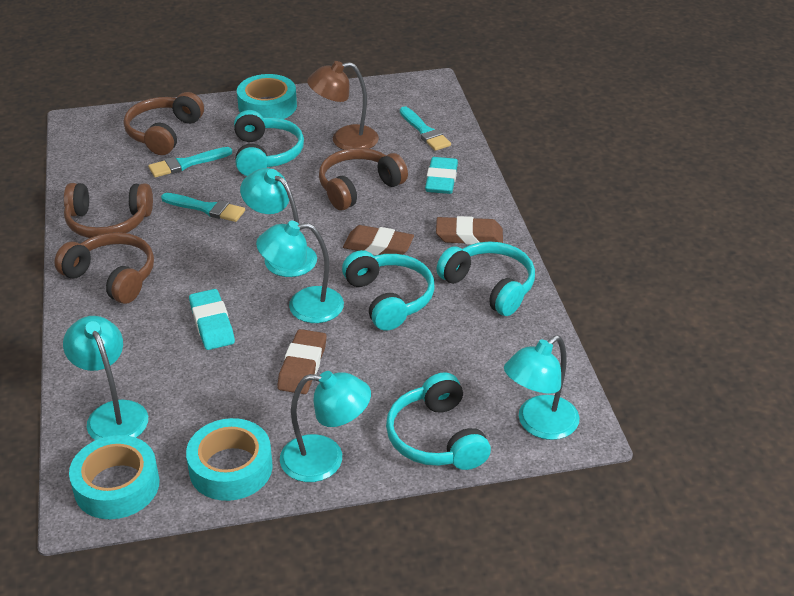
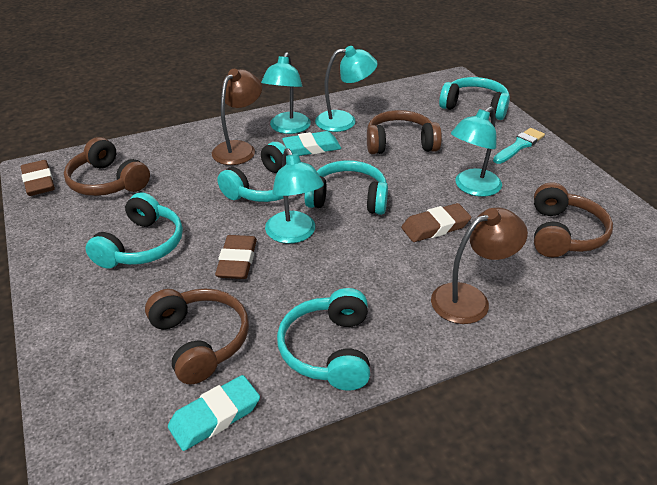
brown lamp: [307,61,379,150] = 1 -> [212,69,262,165] [431,208,528,324] = 2
turquoise brush: [148,147,232,177] [161,193,245,222] [400,106,451,151] = 3 -> [493,128,545,164] = 1
turquoise headphones: [234,110,304,176] [342,250,435,331] [386,372,491,470] [436,241,535,316] = 4 -> [85,192,183,269] [217,142,290,202] [277,288,370,391] [304,160,388,215] [439,77,510,120] = 5
turquoise lamp: [63,316,148,440] [240,168,317,277] [256,221,344,323] [280,371,371,482] [504,335,580,440] = 5 -> [261,52,311,134] [265,148,324,243] [315,46,378,132] [451,106,502,197] = 4
turquoise tape: [69,435,159,519] [186,418,273,501] [237,74,297,119] = 3 -> none = 0

